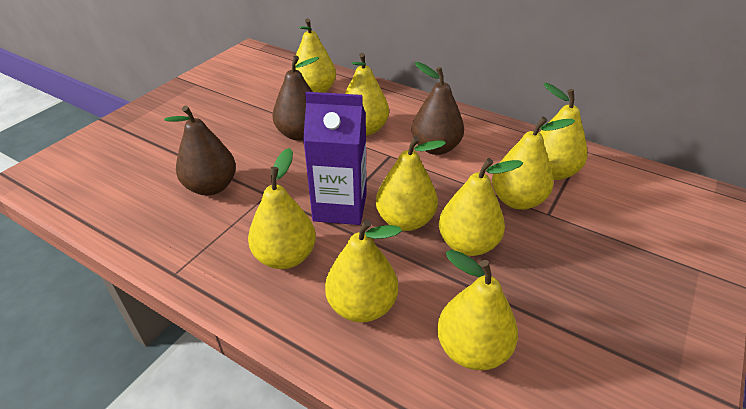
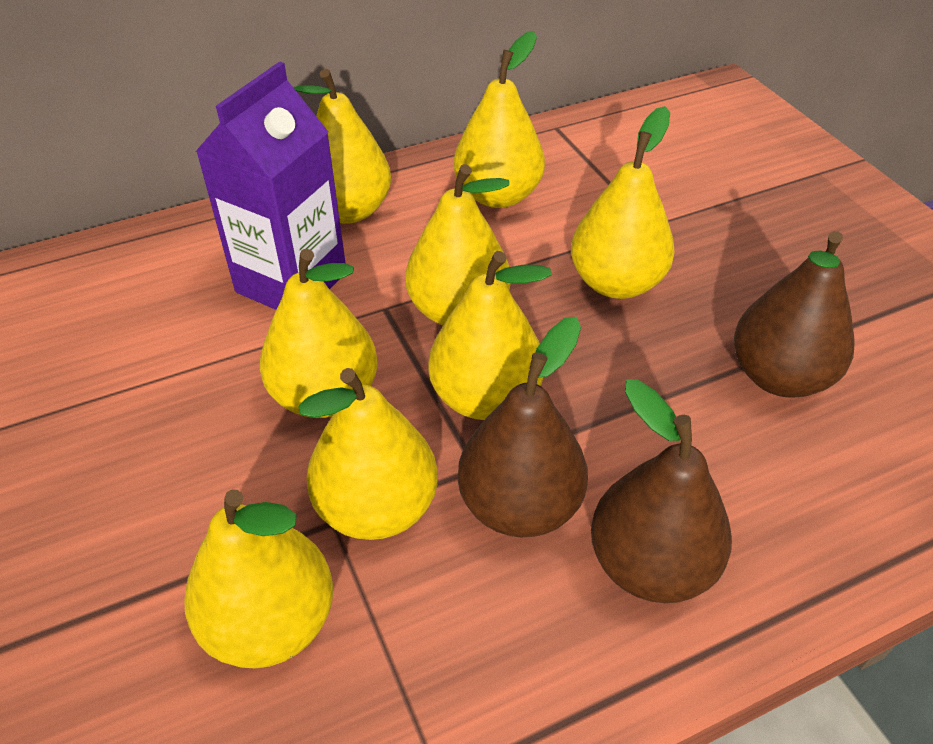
yellow pear: [248,148,316,269] [291,18,336,93] [325,219,402,322] [345,53,389,136] [376,136,446,231] [437,250,518,370] [439,158,523,256] [492,116,575,210] [539,83,587,180] = 9 -> [184,489,333,669] [260,249,378,418] [293,69,391,224] [298,368,438,540] [405,164,510,325] [428,251,552,420] [454,31,545,208] [571,106,674,299] = 8

